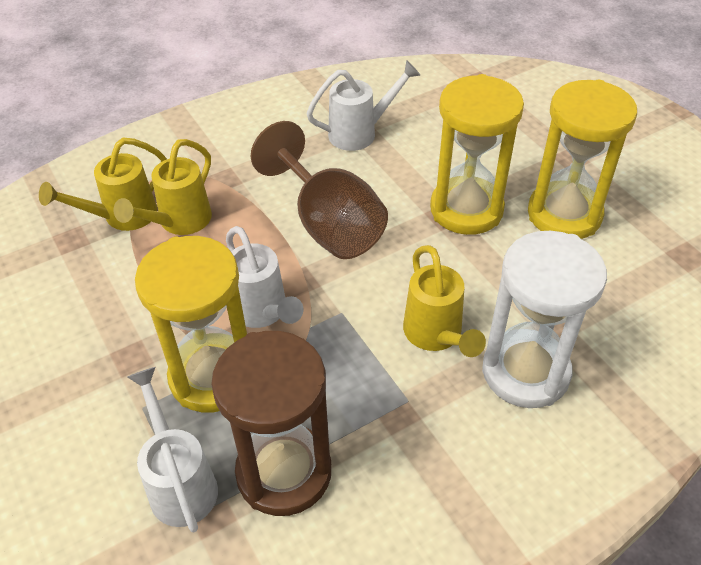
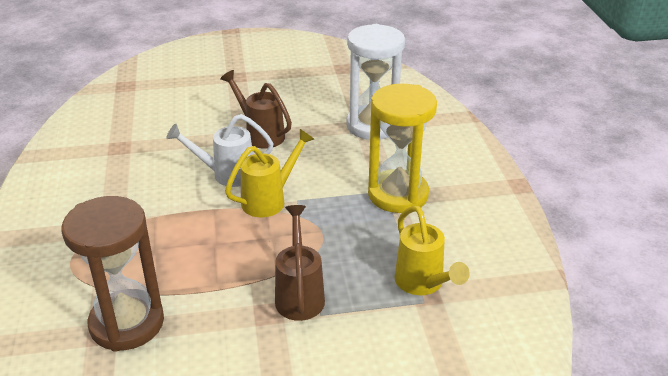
brown goblet: [251,121,388,259] = 1 -> none = 0
brown watering can: none = 0 -> [220,70,292,149] [275,205,325,321] = 2
white watering can: [127,367,218,532] [226,226,303,328] [306,60,421,151] = 3 -> [166,114,274,187] = 1
yellow hourglass: [135,236,247,413] [430,74,524,235] [528,80,637,239] = 3 -> [368,84,437,213] = 1
yellow watering can: [39,138,167,231] [113,139,212,235] [403,245,486,357] = 3 -> [225,129,314,218] [394,206,470,295] = 2

